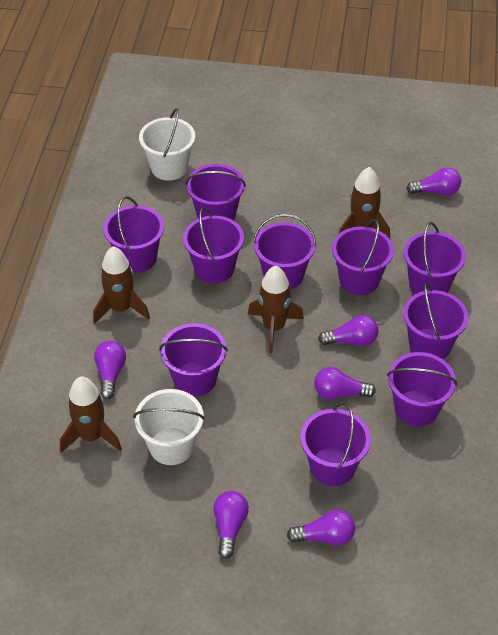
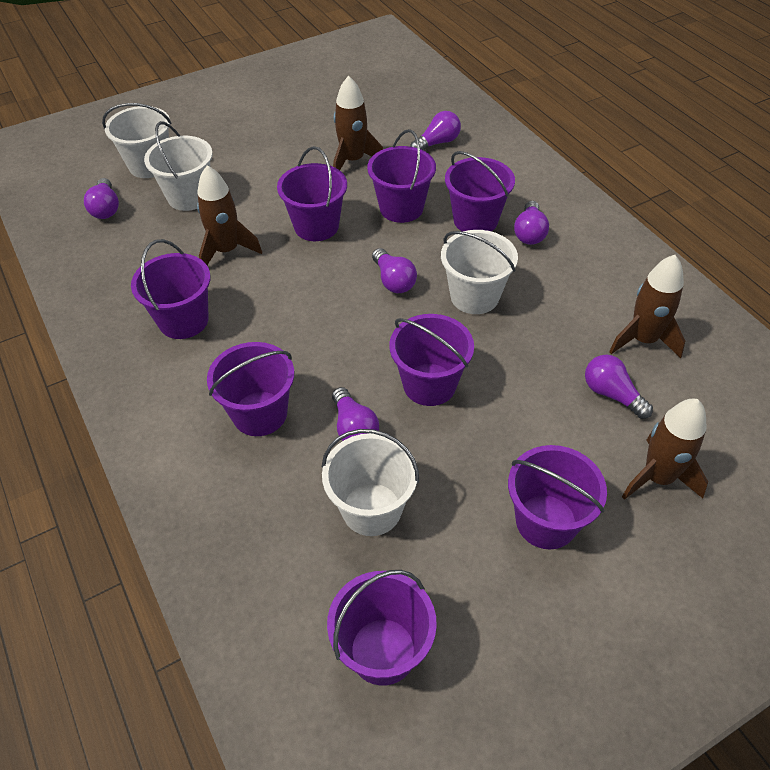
purple bucket: [103,196,164,273] [159,323,228,397] [183,207,244,283] [185,164,246,221] [253,214,316,290] [300,402,371,486] [332,219,394,295] [387,352,457,427] [403,282,468,359] [404,222,466,294] = 10 -> [131,239,210,339] [207,342,294,436] [277,146,347,241] [327,570,437,685] [367,129,436,223] [389,314,474,406] [445,151,515,232] [508,445,607,549] = 8
white bucket: [133,389,205,465] [139,108,195,181] = 2 -> [102,103,172,178] [144,121,213,211] [322,429,419,536] [441,230,518,314] = 4

